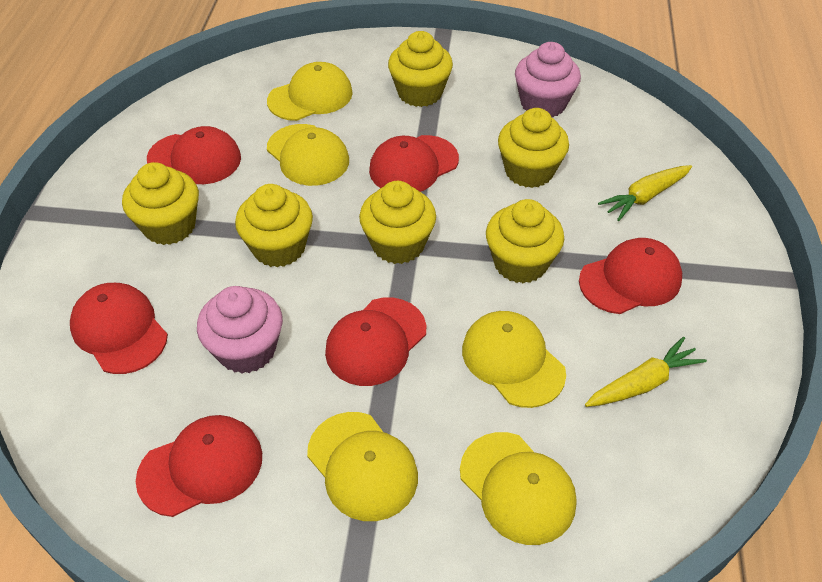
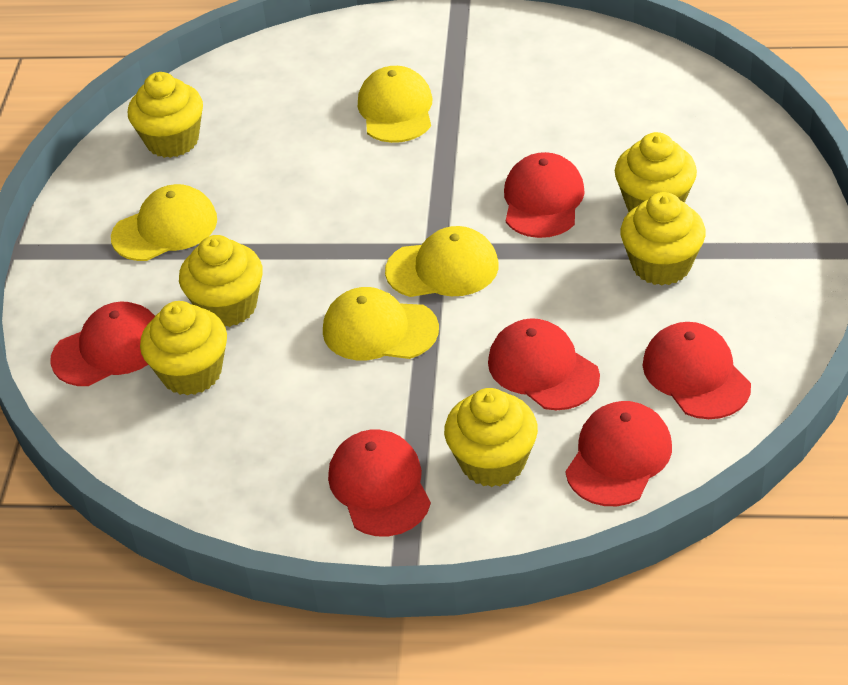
pink cupcake: [197,286,283,374] [515,42,581,118] = 2 -> none = 0
yellow cap: [267,62,353,121] [267,124,349,186] [307,412,418,521] [460,432,577,545] [462,311,566,408] = 5 -> [111,184,217,261] [323,287,439,360] [358,66,432,143] [385,226,499,297] = 4
yellow carrot: [585,337,707,407] [598,165,692,221] = 2 -> none = 0

